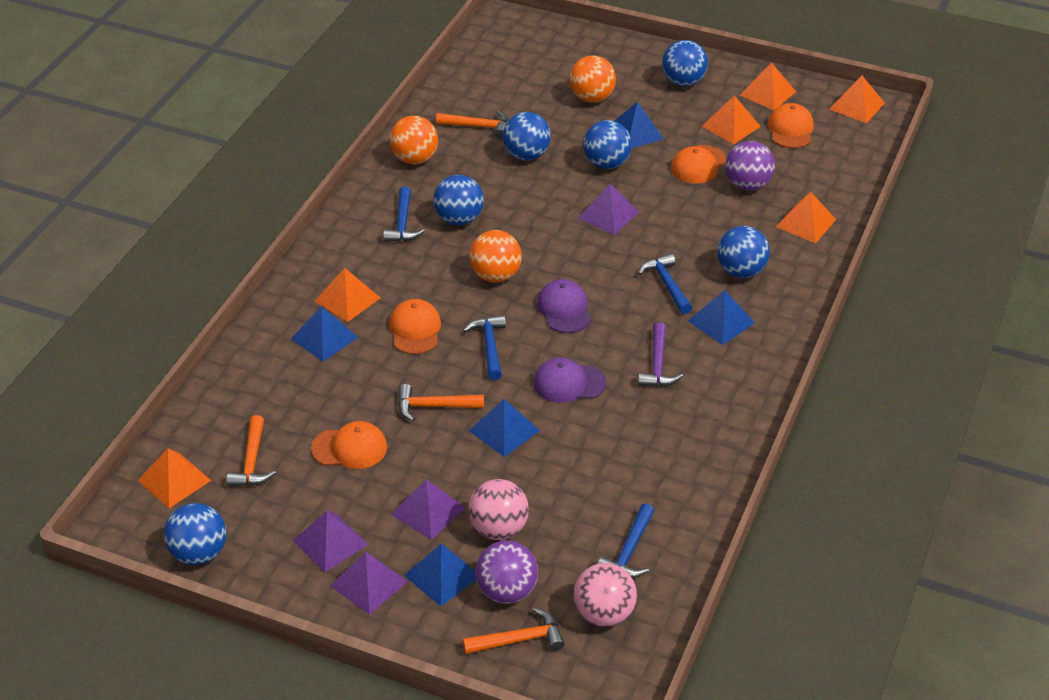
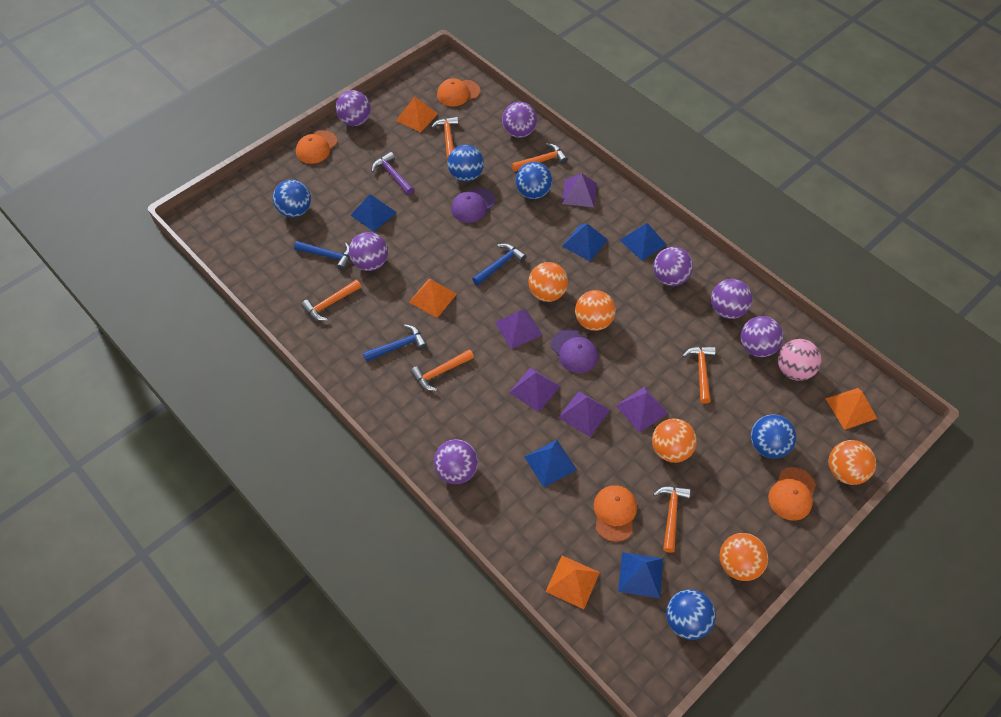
blue ball: [164,503,226,565] [433,175,484,225] [502,112,551,161] [583,120,632,169] [662,40,708,87] [717,226,770,278] = 6 -> [273,180,311,217] [447,145,484,182] [516,162,552,199] [666,589,716,640] [751,414,796,458] = 5
blue hammer: [383,186,425,242] [463,315,506,380] [598,503,654,578] [638,253,692,314] = 4 -> [294,241,350,271] [363,324,427,362] [472,243,526,285] = 3
orange ball: [390,116,438,164] [469,230,522,283] [569,56,616,103] = 3 -> [529,262,568,302] [575,290,616,331] [652,418,697,463] [720,533,768,581] [828,440,876,485] = 5
orange hammer: [227,415,276,487] [398,384,484,421] [436,110,508,138] [463,608,565,654] = 4 -> [301,280,361,321] [410,349,474,391] [431,117,458,159] [512,143,568,172] [653,486,691,553] [682,346,716,404] = 6
orange pyramid: [138,448,212,508] [315,268,380,322] [702,95,761,144] [740,63,796,110] [776,192,836,243] [829,76,885,123] = 6 -> [396,97,438,132] [409,279,457,318] [545,556,600,609] [825,388,878,430] = 4
pink ball: [468,479,529,540] [573,563,637,627] = 2 -> [778,339,822,381] = 1
purple ball: [475,540,538,604] [725,141,775,191] = 2 -> [336,90,371,126] [349,232,388,271] [434,439,478,484] [502,102,537,138] [653,247,693,286] [711,279,752,319] [741,316,783,357] = 7
purple pyramid: [293,511,369,572] [330,552,408,615] [391,479,465,540] [578,184,639,235] = 4 -> [495,309,543,349] [509,367,560,412] [558,391,610,437] [562,173,597,207] [616,387,668,433] = 5

